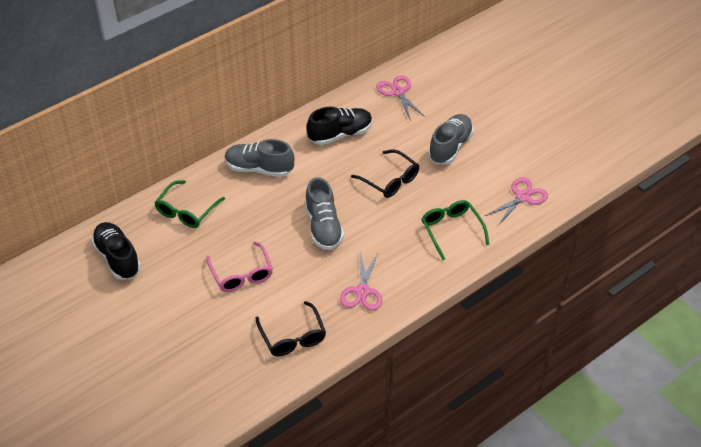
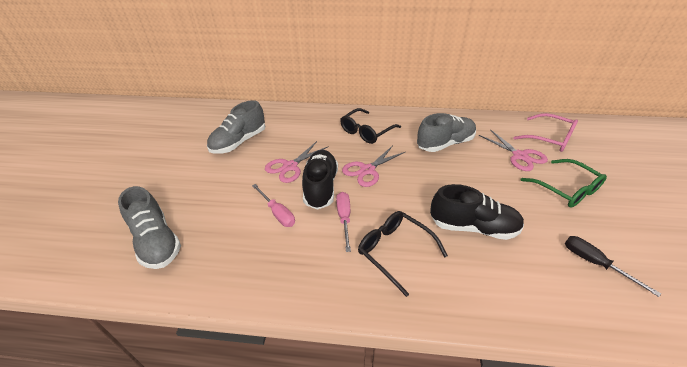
black screwdriver: none = 0 -> [565,236,661,297] = 1
green glasses: [154,180,225,228] [422,200,489,260] = 2 -> [521,159,607,208] = 1
pink screwdriver: none = 0 -> [252,184,295,227] [336,192,351,252] = 2

